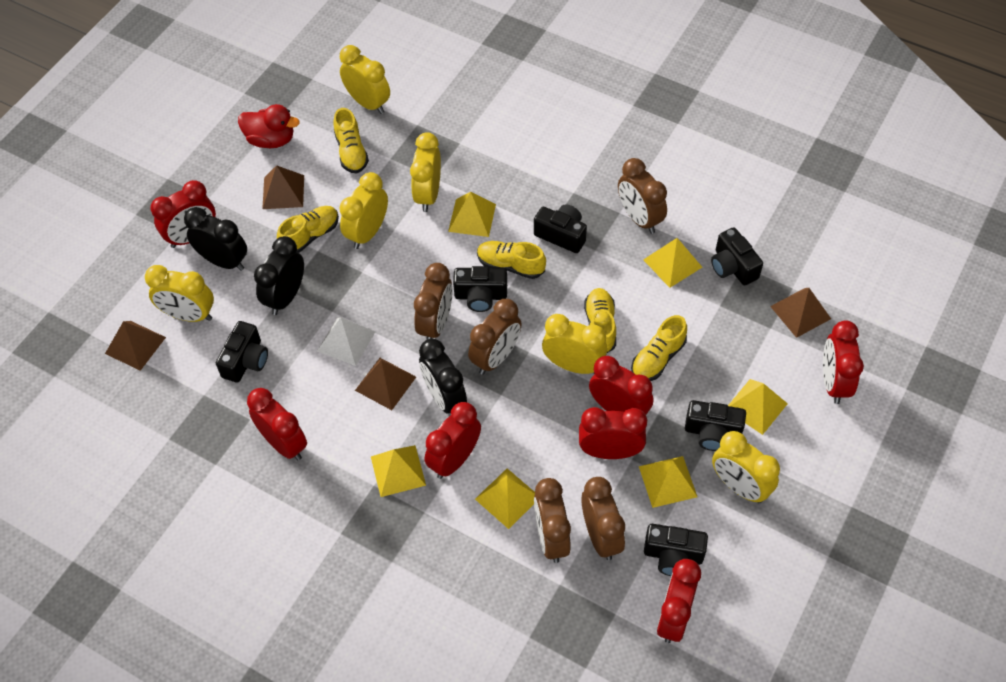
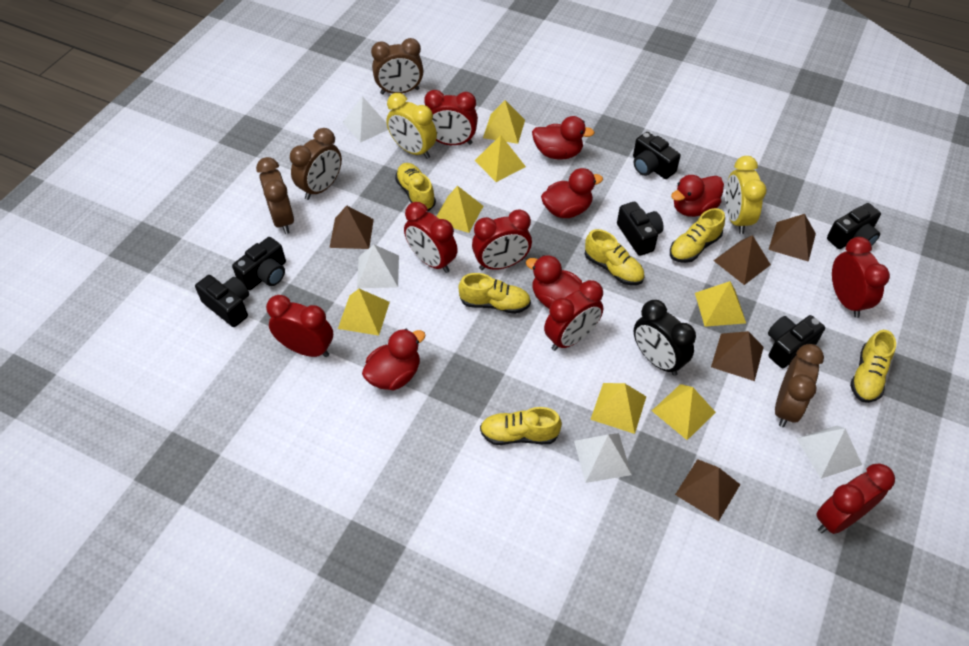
black clock: [184,207,247,271] [254,236,304,315] [419,339,467,413] = 3 -> [634,300,696,376] = 1
brown clock: [414,263,453,340] [468,299,521,375] [534,478,571,563] [581,477,625,560] [618,158,667,234] = 5 -> [256,157,294,234] [290,128,342,200] [371,38,423,94] [775,344,824,427] = 4
brown pyramid: [105,321,166,371] [262,165,304,209] [355,358,416,410] [770,288,831,338] = 4 -> [329,206,374,249] [675,459,741,521] [711,331,764,381] [713,235,771,285] [769,214,816,262] = 5
red duck: [238,104,300,148] = 1 -> [362,329,426,390] [526,255,582,308] [532,116,595,160] [541,168,603,218] [671,175,724,217] = 5
white pyramid: [317,317,375,366] = 1 -> [342,96,388,143] [357,245,399,288] [574,433,632,483] [796,426,862,479] = 4
yellow clock: [145,265,214,322] [339,172,388,249] [340,45,390,114] [410,132,441,212] [542,314,607,374] [712,431,780,503] = 6 -> [386,93,437,159] [726,156,767,234] = 2
yellow pyramid: [371,445,426,497] [448,192,496,237] [475,468,535,529] [639,456,697,508] [643,238,702,288] [728,379,788,435] = 6 -> [338,289,390,336] [436,186,483,233] [475,135,526,182] [483,100,525,144] [590,383,646,434] [652,384,716,440] [695,281,746,327] = 7
yellow shoe: [277,206,339,252] [333,108,369,173] [477,241,546,279] [584,288,616,353] [631,315,687,381] = 5 -> [395,163,436,211] [458,273,531,314] [480,407,562,445] [585,229,645,285] [670,208,725,263] [850,330,896,403] = 6

